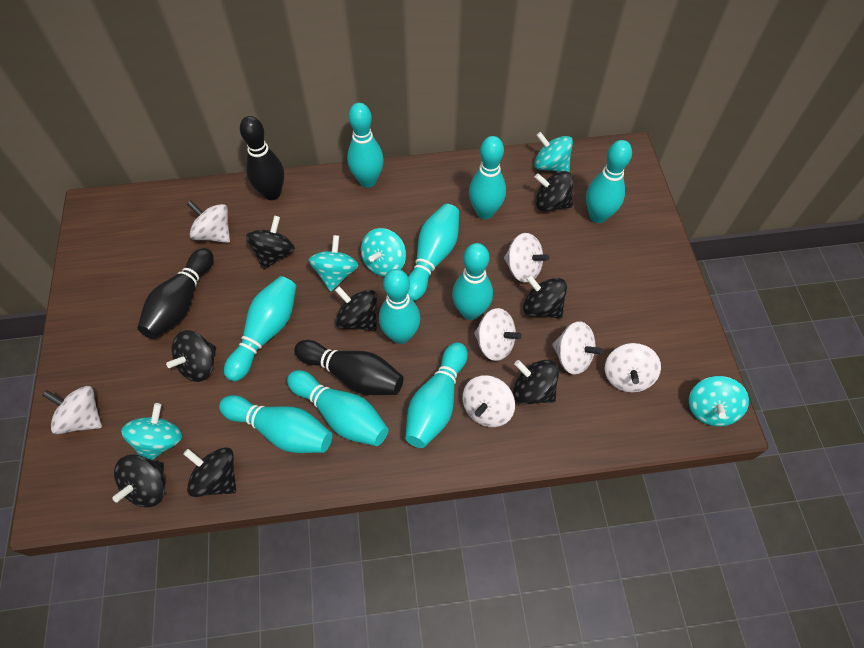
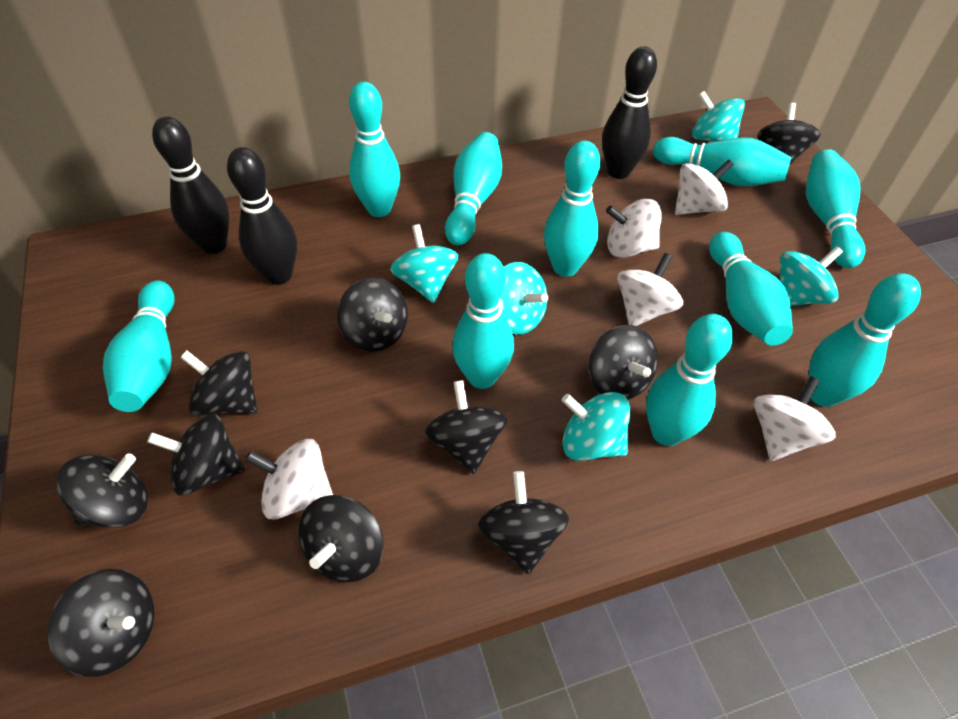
black spinning top: [112,454,165,507] [166,330,216,382] [183,447,236,497] [246,216,295,270] [335,286,377,331] [513,360,559,405] [523,275,567,319] [535,171,573,211] = 8 -> [48,569,154,677] [56,454,148,528] [147,413,245,496] [180,351,257,415] [298,495,384,582] [337,278,408,352] [425,380,507,474] [478,471,569,575] [588,325,658,400] [757,103,820,166] = 10
white spinning top: [42,386,102,434] [187,200,230,243] [462,375,515,427] [474,308,522,361] [504,233,549,283] [552,321,604,375] [605,343,661,392] = 7 -> [245,439,333,520] [606,199,661,258] [617,253,683,326] [675,159,734,215] [754,376,836,461] = 5

